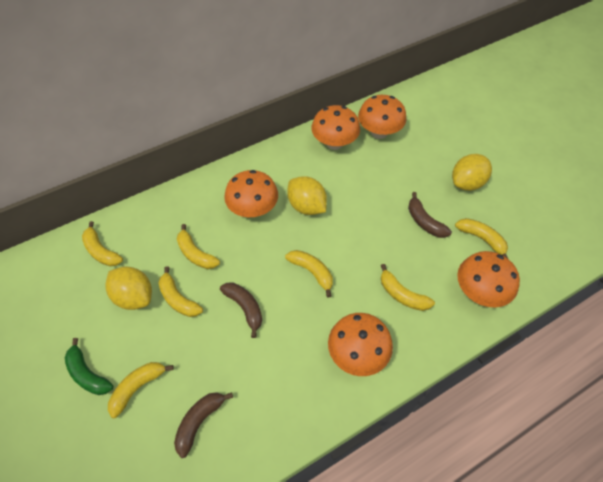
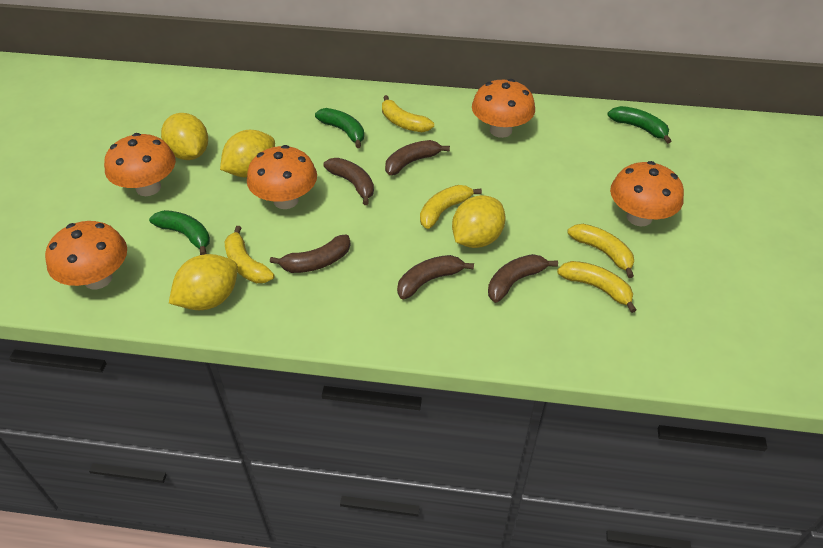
brown banana: [174,392,233,458] [220,283,262,338] [408,192,452,238] = 3 -> [270,235,351,273] [323,158,374,205] [385,140,450,175] [397,255,474,299] [488,254,558,303] = 5
green banana: [65,338,113,395] = 1 -> [149,210,210,255] [315,108,364,148] [607,106,671,144] = 3
yellow banana: [82,221,123,267] [108,362,174,418] [158,266,203,317] [177,224,220,269] [285,250,333,298] [381,264,435,311] [455,218,508,258] = 7 -> [225,226,275,283] [382,95,434,132] [420,185,482,229] [557,261,637,313] [568,224,634,278] = 5
yellow lemon: [105,267,152,310] [287,176,327,215] [452,154,492,191] = 3 -> [161,113,208,160] [169,254,238,310] [220,130,275,177] [452,195,506,248] = 4

